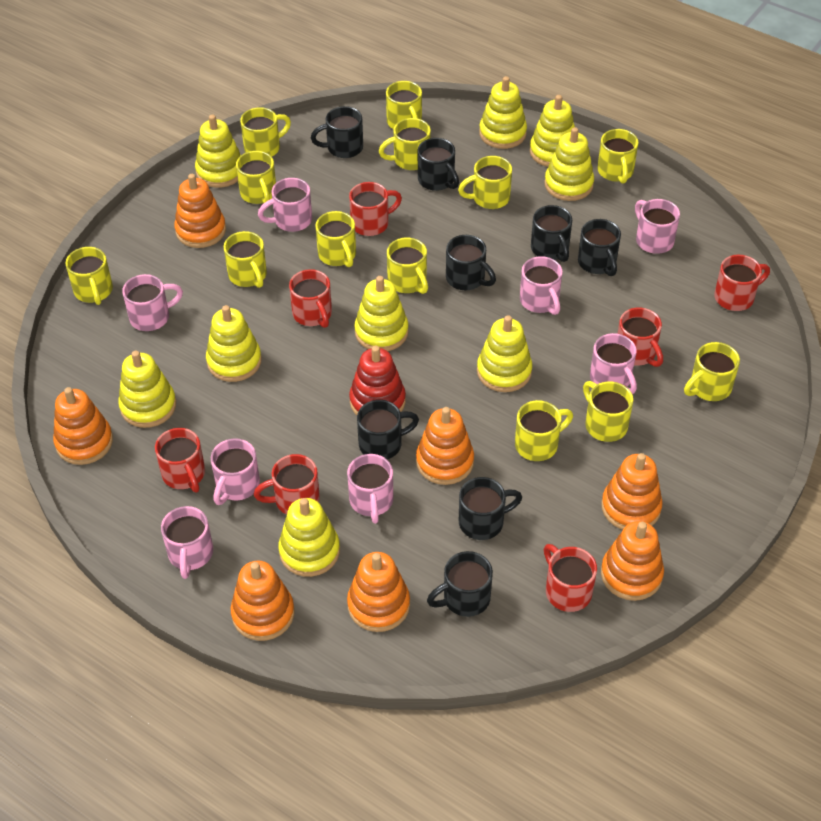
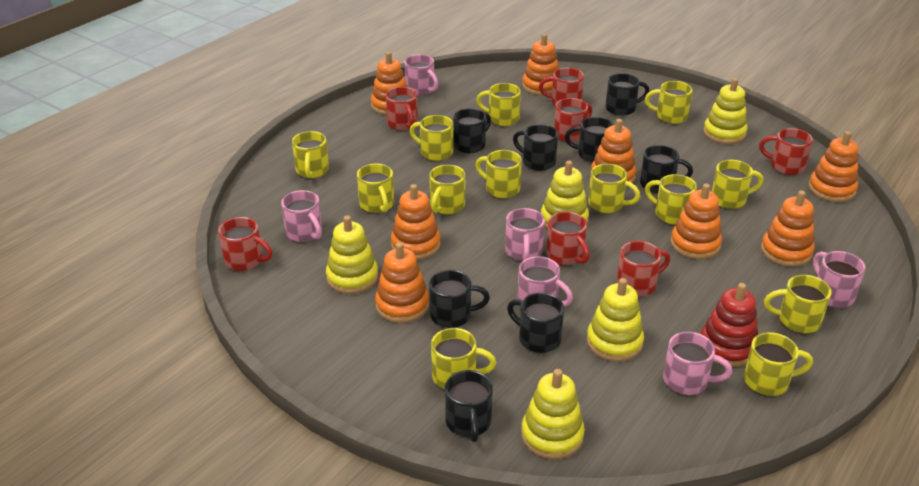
orange stacking toy: [53,387,113,465] [174,174,226,248] [231,560,294,641] [347,552,410,632] [416,407,474,485] [601,453,663,530] [601,521,664,601] = 7 -> [371,52,408,115] [375,242,429,323] [391,184,441,260] [522,34,559,95] [590,119,636,187] [670,183,722,259] [761,190,815,267] [808,131,859,202] = 8
pink mug: [122,274,183,331] [161,506,213,579] [211,438,260,505] [258,178,312,232] [347,454,393,524] [520,256,563,315] [590,333,637,394] [635,199,680,254] = 8 -> [281,190,322,242] [404,54,438,95] [505,208,545,261] [517,256,573,307] [663,332,732,395] [813,251,866,308] = 6
yellow stacking toy: [118,351,176,428] [195,115,241,188] [206,305,262,382] [278,498,340,577] [354,276,409,351] [477,315,532,392] [479,76,527,149] [530,95,575,167] [544,127,594,201] = 9 -> [326,215,378,294] [521,369,585,460] [541,160,589,229] [587,278,644,362] [703,78,747,144] = 5

